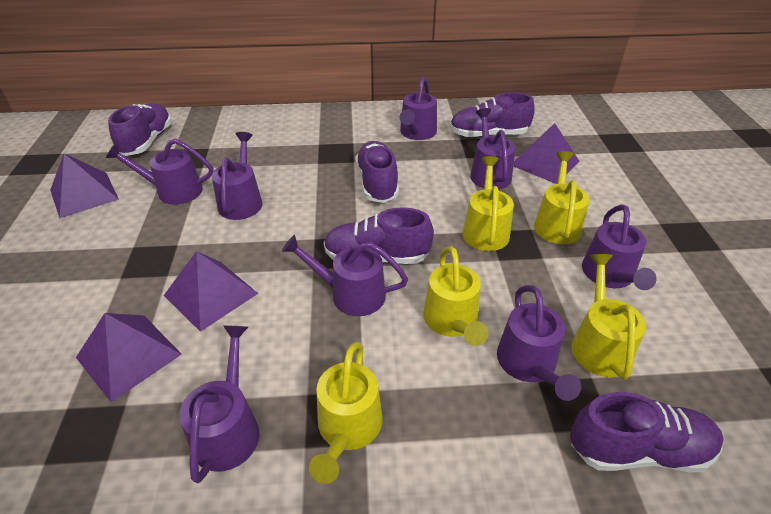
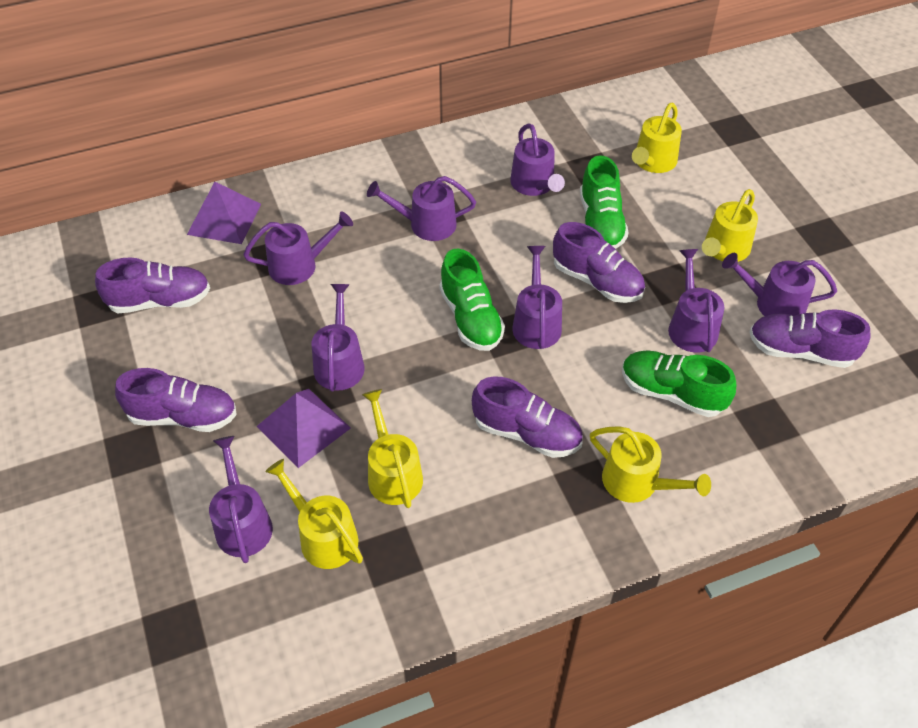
green shoe: none = 0 -> [439,249,505,351] [580,155,628,249] [622,350,737,417] = 3
purple pyramid: [50,153,119,219] [76,313,182,402] [164,251,258,332] [514,123,579,184] = 4 -> [187,182,261,244] [256,389,351,468] = 2

